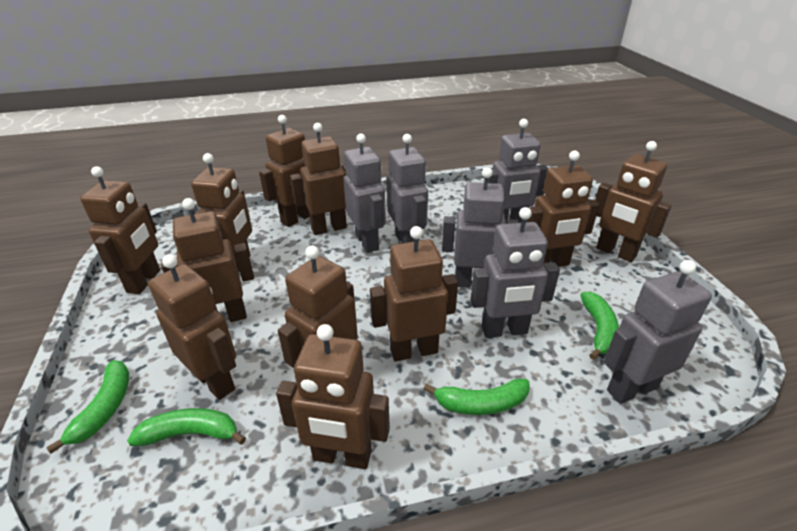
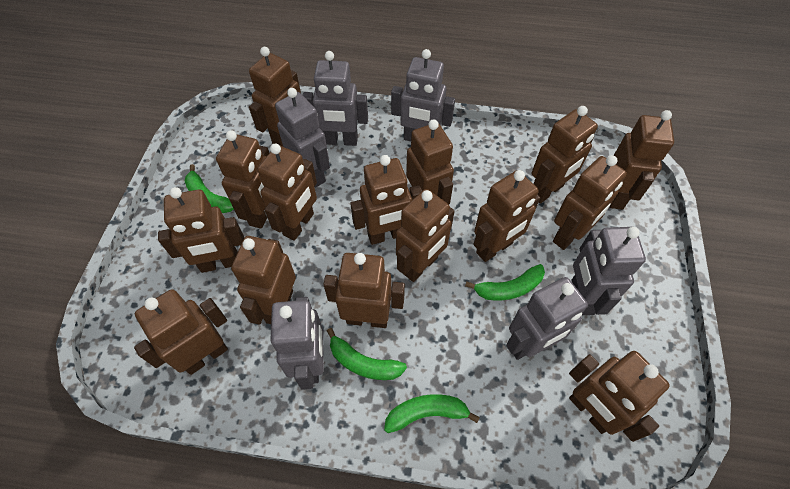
brown robot: [80,166,160,294] [148,254,236,400] [161,198,254,322] [191,153,252,272] [259,115,310,227] [276,324,390,469] [278,246,358,368] [290,123,347,235] [370,226,458,362] [527,151,599,267] [595,141,672,262] = 11 -> [134,289,228,375] [158,187,244,273] [216,130,269,229] [231,236,296,325] [249,47,301,147] [257,144,317,241] [323,253,405,328] [350,155,422,245] [396,189,455,282] [406,119,454,204] [474,170,540,262] [532,106,598,203] [553,155,627,250] [569,351,670,442] [610,110,674,210] = 15

